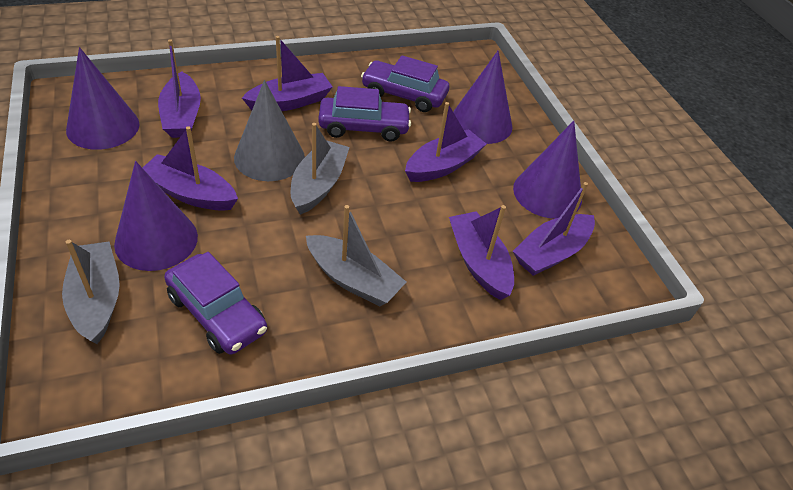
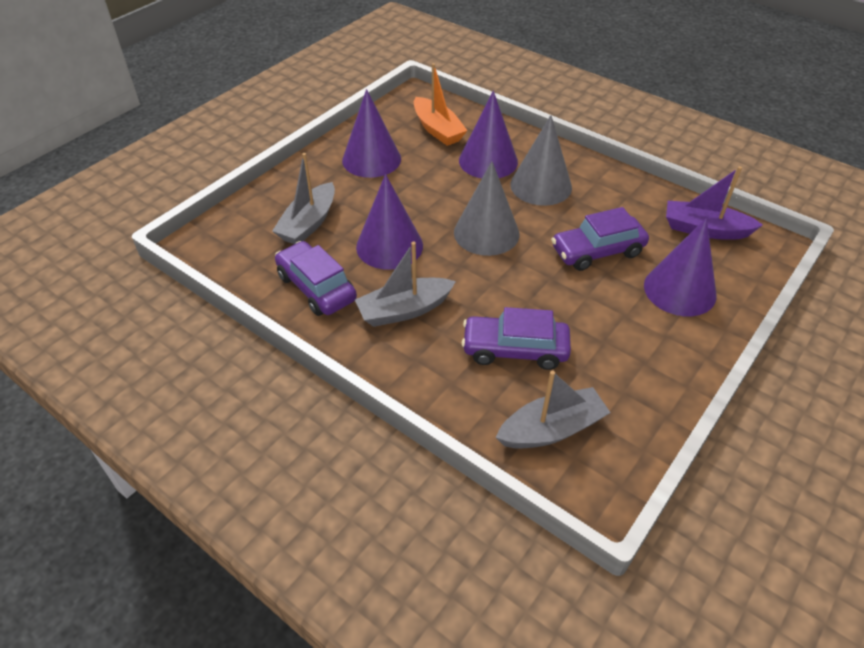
grey cone: [234,80,305,181] = 1 -> [454,161,519,256] [510,115,572,206] = 2
orange boat: none = 0 -> [414,63,468,146] = 1
purple boat: [143,126,238,211] [158,39,201,138] [242,36,333,111] [405,102,486,182] [449,205,514,300] [513,182,595,276] = 6 -> [666,166,763,240] = 1

